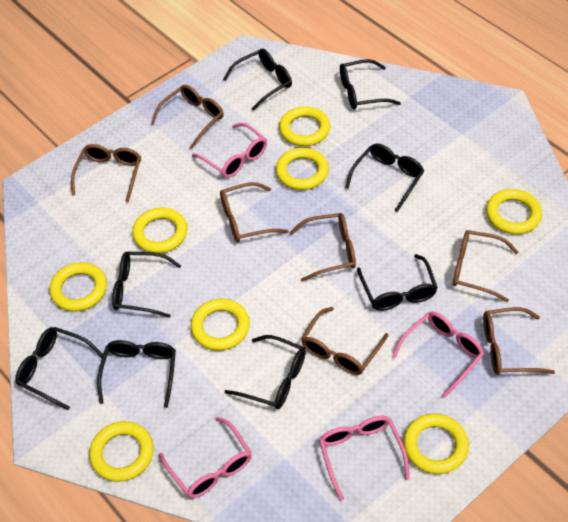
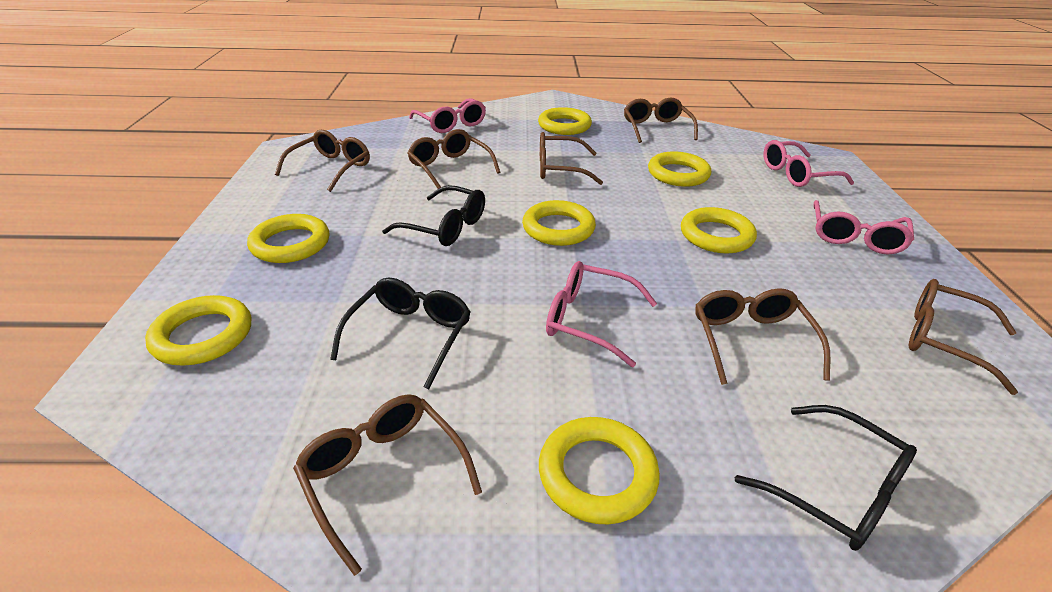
black glasses: [15,327,103,410] [97,340,176,408] [112,252,181,318] [223,49,292,111] [224,335,306,409] [340,59,401,109] [345,144,424,212] [357,254,438,311] = 8 -> [330,278,471,389] [382,185,485,246] [735,405,917,551] = 3
yellow ring: [50,262,107,311] [89,421,153,482] [132,208,187,253] [191,299,250,351] [276,148,329,190] [279,106,330,146] [403,413,469,474] [486,189,542,234] = 8 -> [145,295,251,365] [247,214,329,263] [522,200,596,246] [538,107,592,135] [539,417,660,524] [648,151,711,187] [681,207,757,253] = 7

